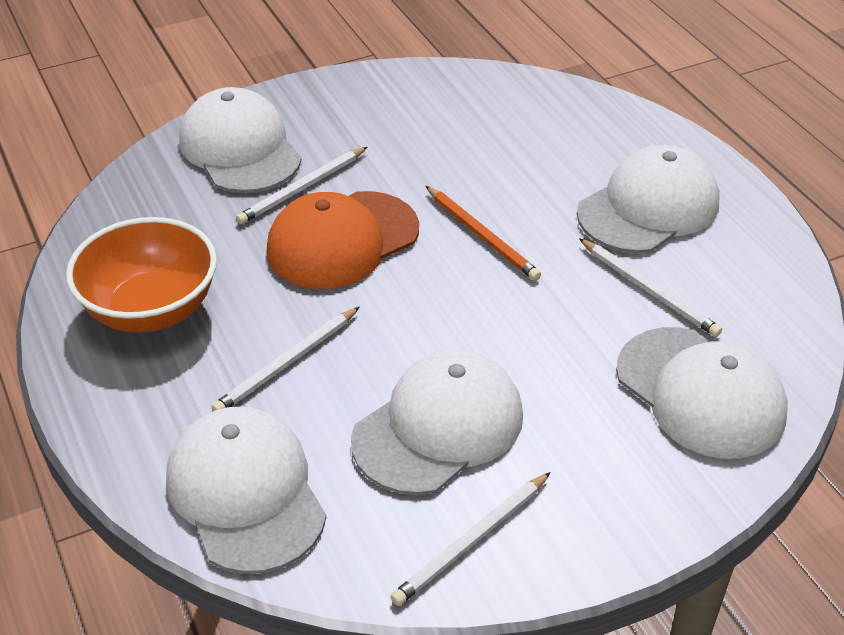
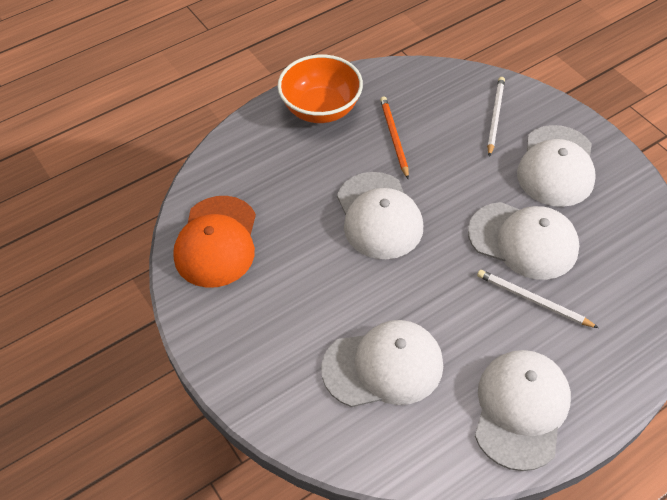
white pencil: [212,307,359,411] [236,147,367,224] [390,472,551,606] [579,238,722,337] = 4 -> [477,270,598,328] [487,77,505,157] = 2

